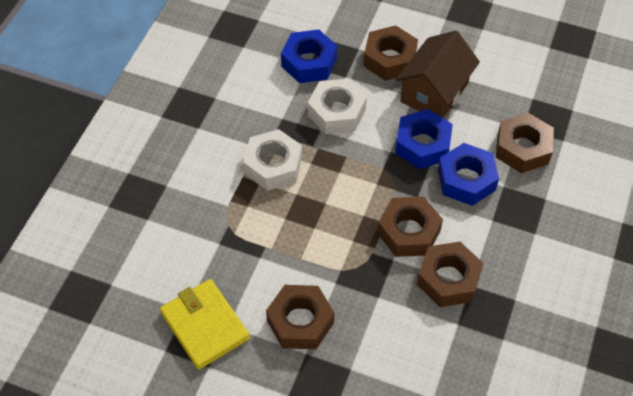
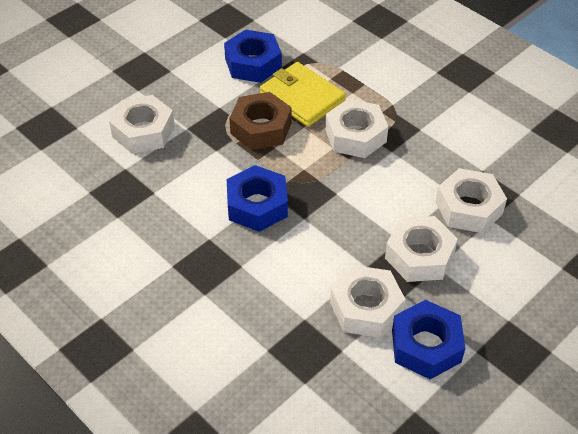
brown house: [396,31,480,118] = 1 -> none = 0
brown nut: [266,285,334,349] [364,25,418,81] [377,196,443,257] [417,242,484,307] [496,113,554,173] = 5 -> [229,92,292,150] = 1
white nut: [243,129,302,191] [308,79,367,134] = 2 -> [109,95,175,154] [325,99,388,158] [330,265,406,338] [385,216,458,282] [435,168,507,233] = 5

